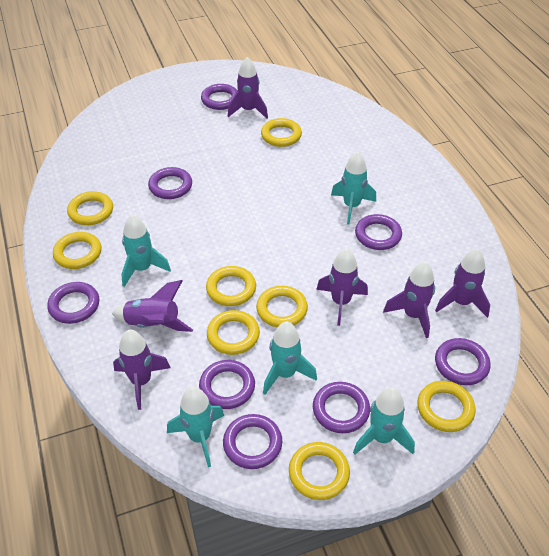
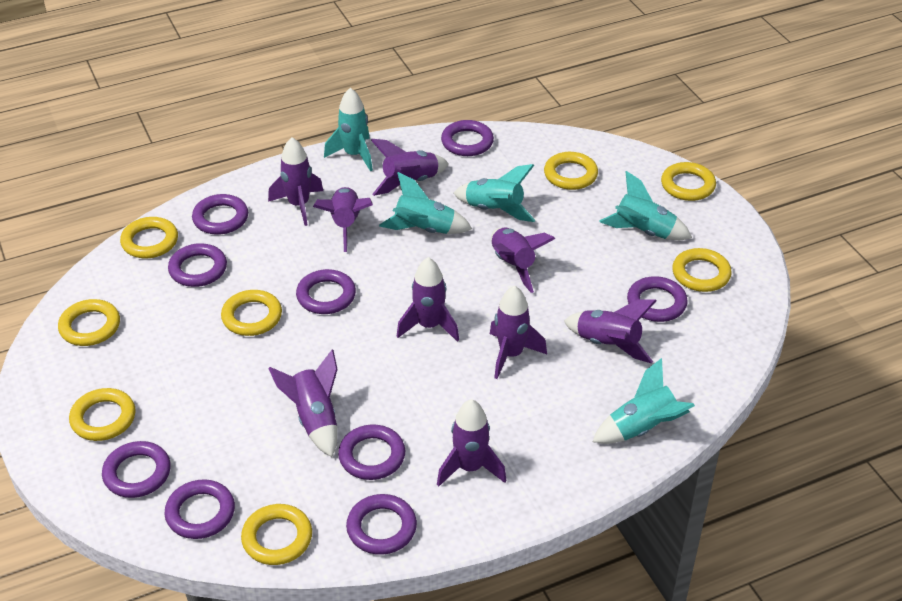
purple ring: [47,282,99,324] [148,167,192,199] [199,360,255,409] [201,84,238,110] [223,414,282,469] [313,382,370,433] [355,214,402,250] [435,338,490,385] = 8 -> [102,441,171,498] [164,479,235,539] [168,243,227,287] [192,194,248,235] [296,269,356,314] [338,424,405,480] [346,494,417,555] [441,120,494,156] [627,276,688,322] = 9
purple rocket: [112,280,193,332] [113,329,171,410] [228,57,268,119] [316,248,368,326] [383,262,435,338] [435,249,490,318] = 6 -> [268,137,323,226] [268,350,338,457] [313,187,373,252] [371,139,449,196] [397,257,459,342] [437,399,507,486] [490,285,547,379] [491,228,555,293] [564,300,656,363] = 9

